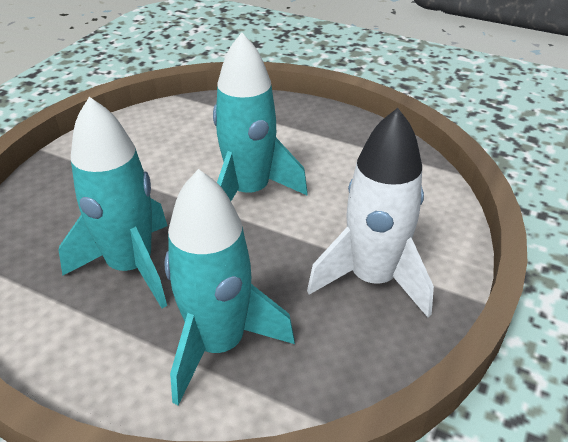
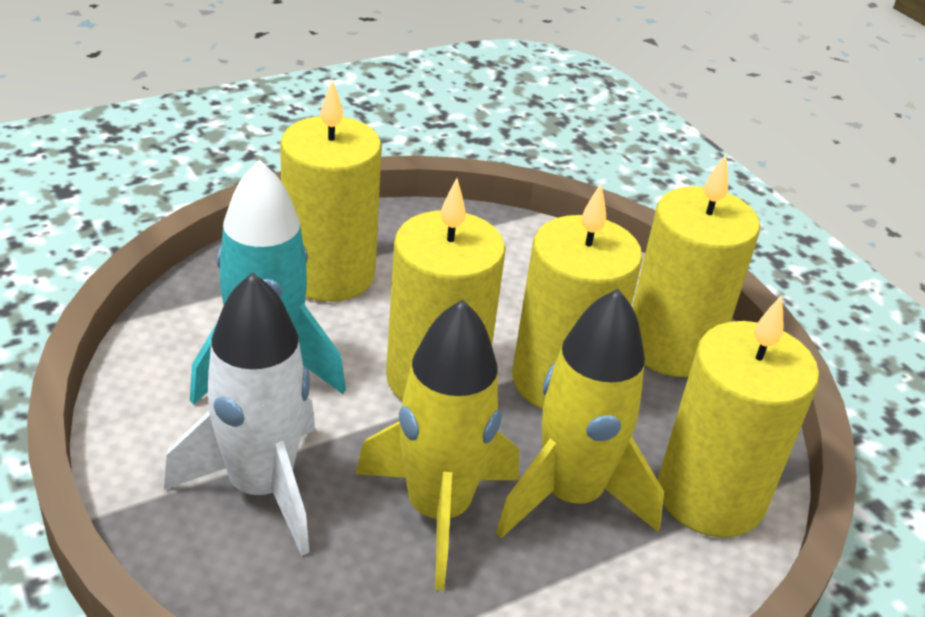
turquoise rocket: [59,97,167,308] [165,169,295,405] [213,32,308,201] = 3 -> [190,160,346,405] = 1
yellow candle: none = 0 -> [280,79,382,302] [386,178,506,401] [512,184,643,410] [632,154,760,377] [657,295,819,538] = 5
yellow rocket: none = 0 -> [356,299,519,590] [496,289,664,538] = 2

